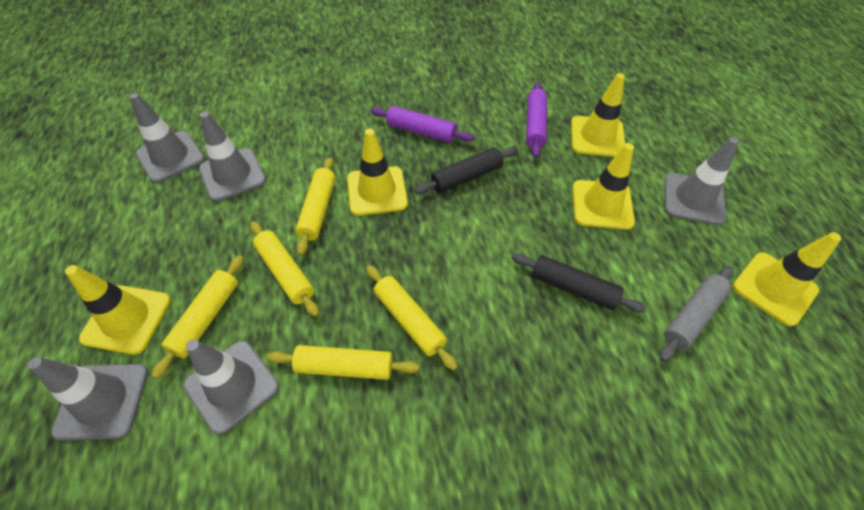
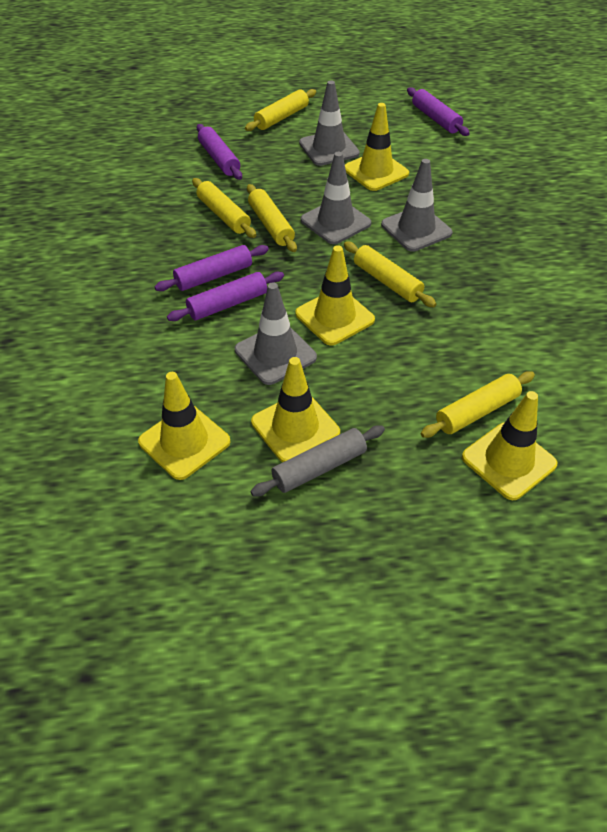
black rolling pin: [415,147,517,194] [512,253,646,313] = 2 -> none = 0
grey traffic cone: [28,357,148,441] [129,93,205,183] [183,339,279,434] [199,111,266,202] [664,137,739,225] = 5 -> [235,282,317,385] [299,81,360,166] [301,152,371,244] [381,159,453,252] = 4
purple rolling pin: [371,106,474,143] [526,82,547,158] = 2 -> [154,245,269,291] [167,272,284,321] [197,124,242,180] [407,87,470,136] = 4

